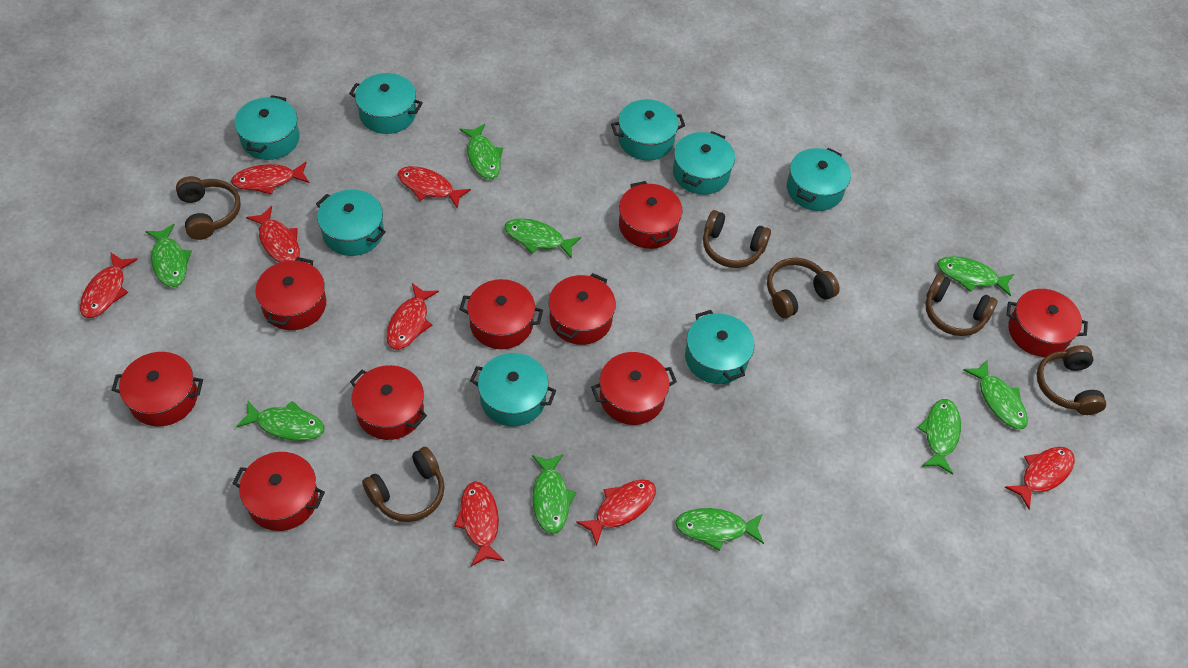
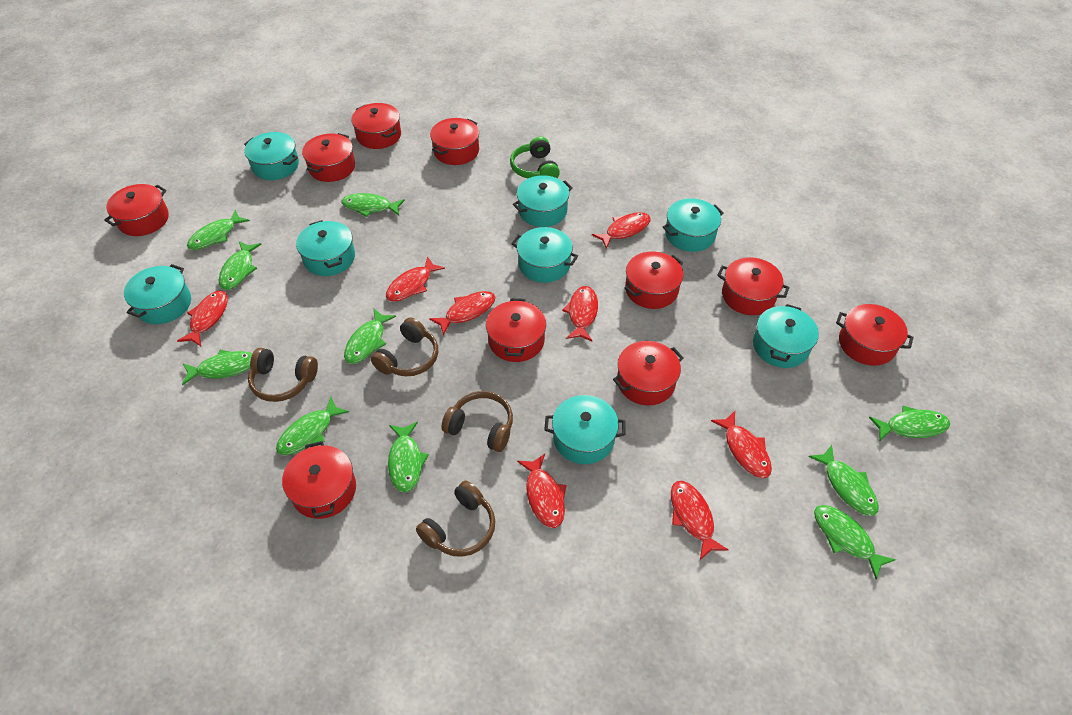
brown headphones: [176,176,241,240] [362,447,445,522] [703,210,771,268] [767,258,840,318] [925,274,997,336] [1037,345,1106,415] = 6 -> [248,348,318,402] [371,317,438,376] [416,481,495,557] [442,391,513,452] = 4
green fish: [145,224,192,287] [236,401,324,441] [460,123,503,179] [504,218,581,259] [532,454,577,534] [675,508,764,551] [918,399,961,475] [937,256,1014,296] [963,359,1028,429] = 9 -> [182,350,252,385] [187,209,250,250] [219,241,262,290] [276,397,349,455] [341,193,405,217] [344,309,396,364] [388,422,429,493] [808,445,879,516] [814,505,896,579] [869,406,950,442] = 10
green headphones: none = 0 -> [510,137,560,178] = 1
red pot: [112,352,203,427] [232,452,325,531] [255,257,326,330] [350,365,427,440] [459,279,543,349] [549,273,616,345] [591,352,677,425] [619,181,683,249] [1007,289,1088,357] = 9 -> [104,184,169,236] [282,441,356,519] [302,133,355,182] [351,103,401,149] [430,118,479,165] [486,299,546,362] [613,341,684,405] [624,251,684,309] [717,257,790,315] [836,304,914,366] = 10

